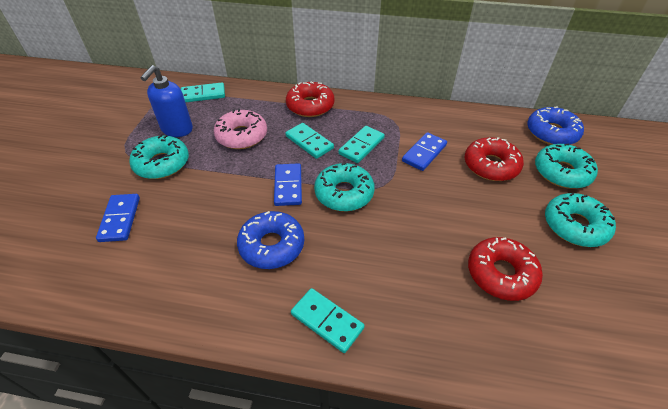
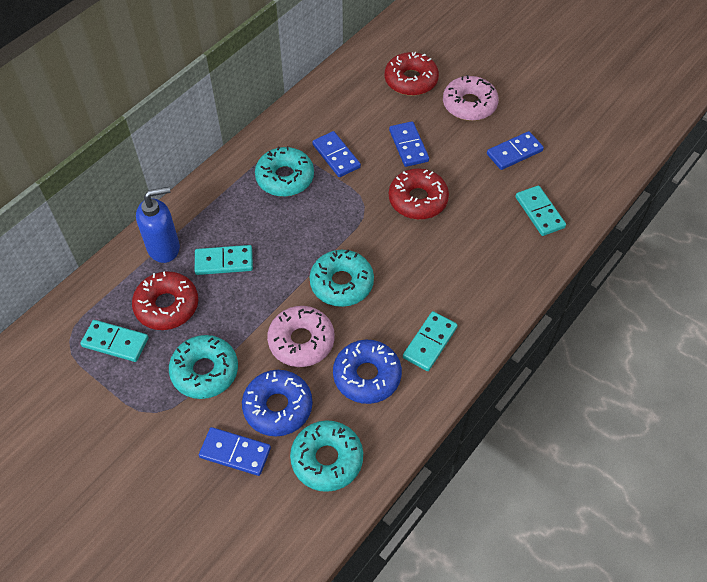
blue domino: [96,194,140,242] [274,163,302,206] [402,132,447,171] = 3 -> [199,427,271,476] [312,131,361,177] [389,121,429,167] [487,131,544,170] = 4
pink donut: [214,109,267,149] = 1 -> [267,306,335,367] [443,75,499,121] = 2

